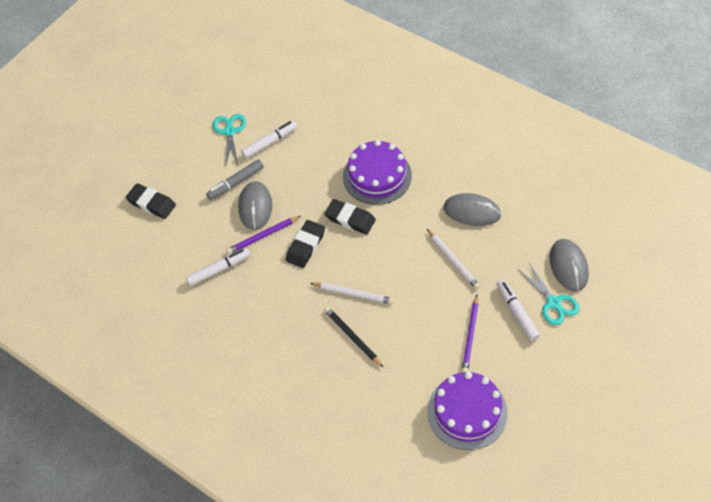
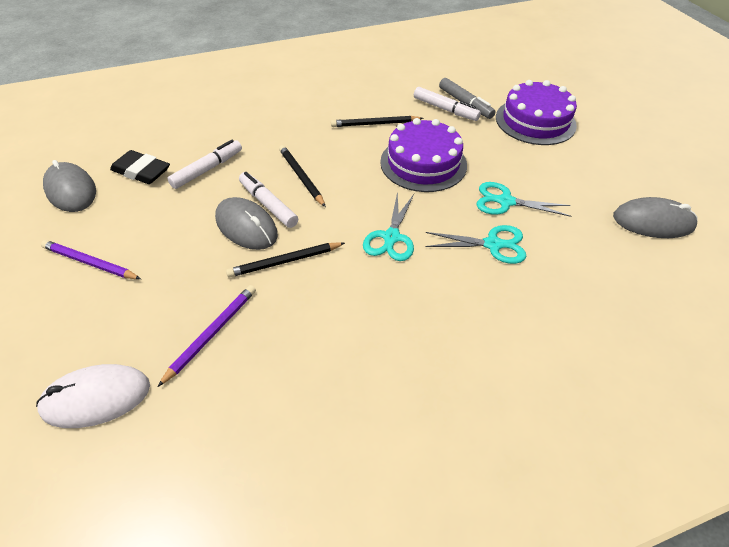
black eraser: [126,183,176,219] [286,220,325,268] [324,199,376,235] = 3 -> [110,150,170,184] = 1
black pencil: [324,306,384,368] = 1 -> [226,242,345,277] [279,145,326,207] [331,116,423,127] = 3
turquoise scissors: [213,114,246,167] [519,263,580,325] = 2 -> [363,191,414,261] [425,225,526,264] [476,182,571,217] = 3
white mouse: none = 0 -> [36,364,150,428] = 1
white pencil: [310,283,394,304] [427,229,480,290] = 2 -> none = 0

